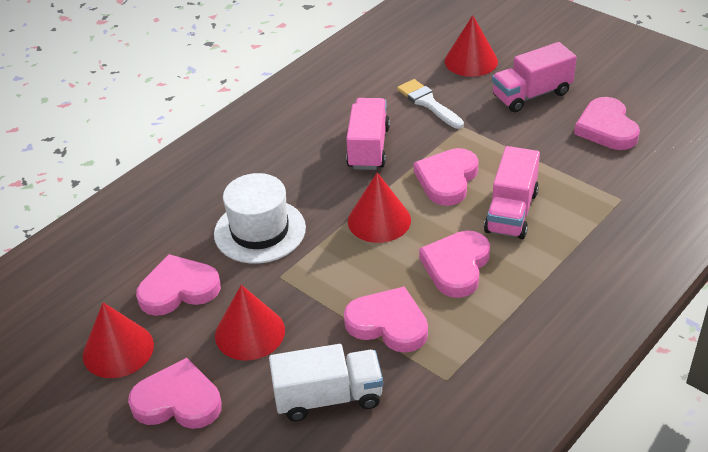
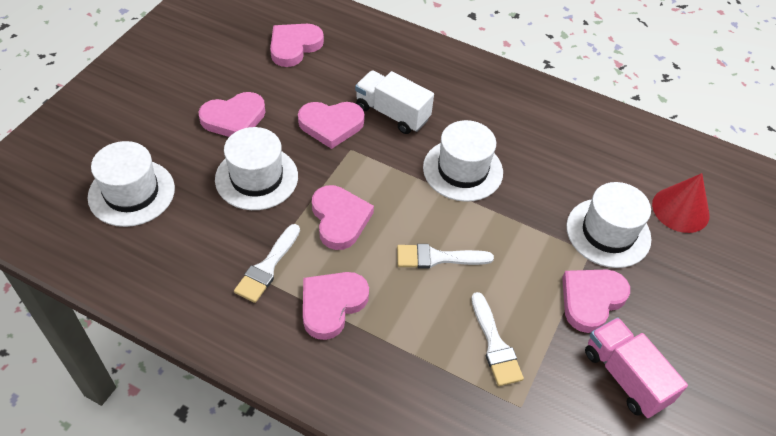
pink truck: [346,98,390,170] [484,146,540,239] [492,42,577,112] = 3 -> [585,317,688,418] = 1
red cone: [83,302,154,378] [215,285,285,361] [348,172,411,243] [444,15,498,77] = 4 -> [652,173,709,233] = 1
white brush: [397,79,464,129] = 1 -> [234,224,300,303] [397,244,494,269] [471,292,524,386] = 3
white hat: [214,173,306,264] = 1 -> [87,141,175,227] [215,127,298,210] [423,120,503,202] [566,182,652,268] = 4

